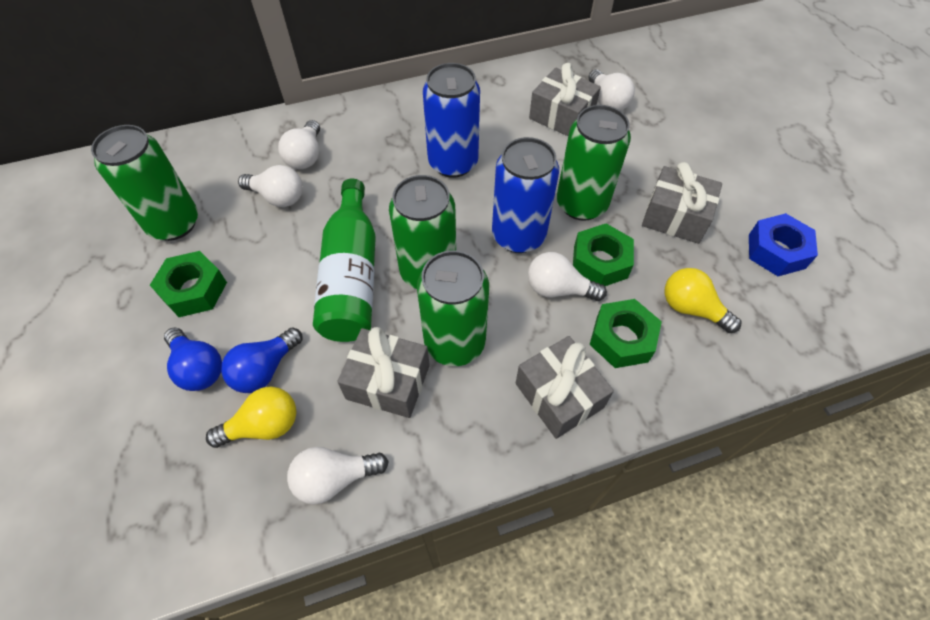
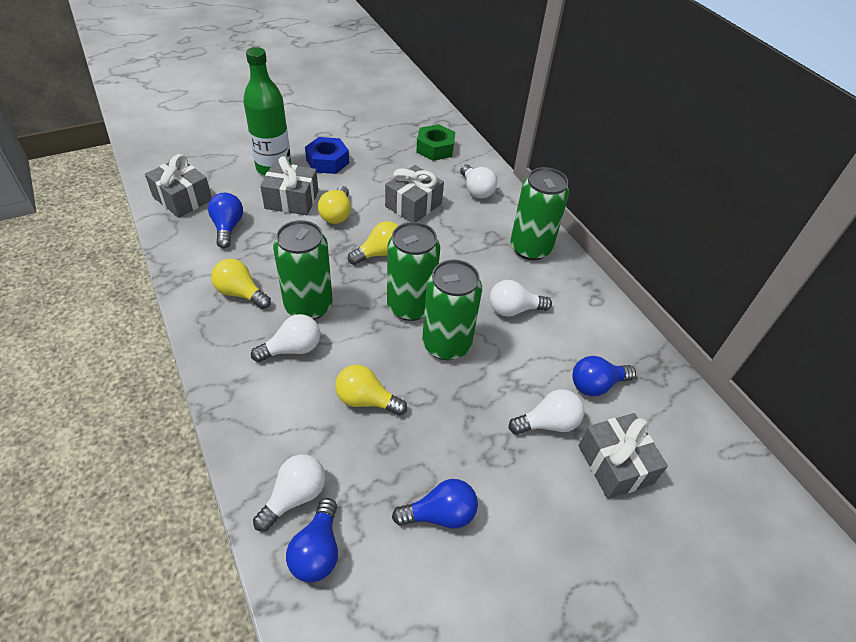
blue can: [423,63,480,178] [492,137,559,253] = 2 -> none = 0
blue light bulb: [164,328,222,391] [221,327,302,393] = 2 -> [208,193,243,248] [286,498,338,583] [392,479,478,529] [572,356,636,396] = 4
green nut: [150,251,227,317] [573,224,634,286] [589,299,662,368] = 3 -> [416,124,455,161] = 1
yellow light bulb: [206,387,296,448] [665,268,741,333] = 2 -> [211,259,271,309] [318,186,351,224] [335,365,407,416] [348,221,399,265] = 4

